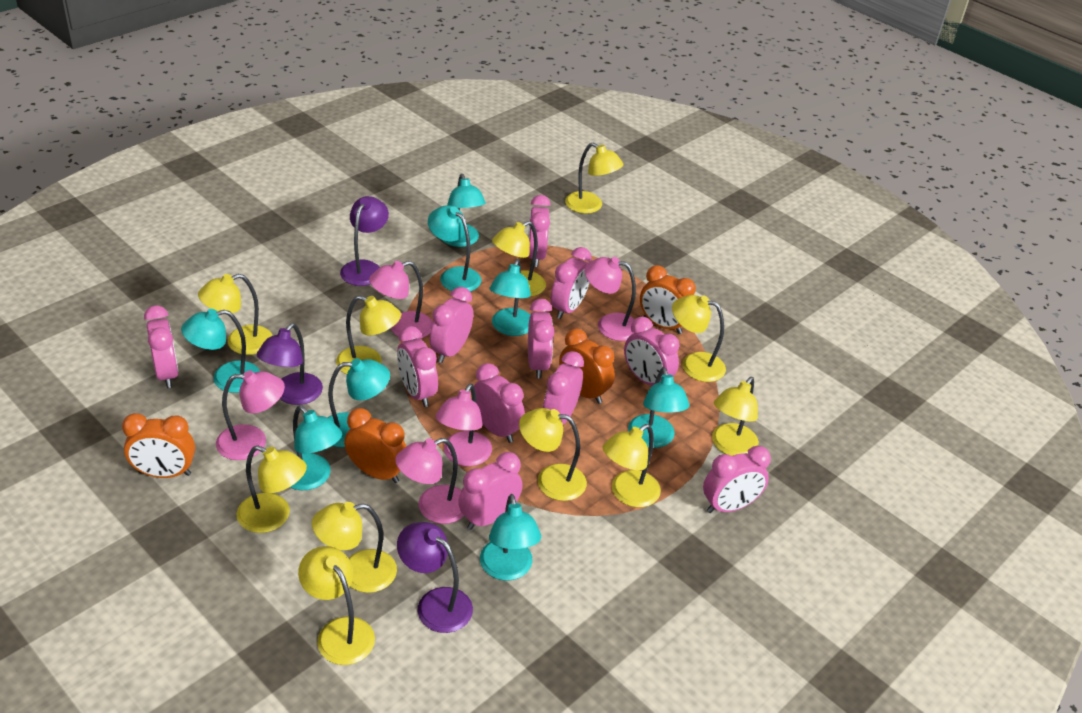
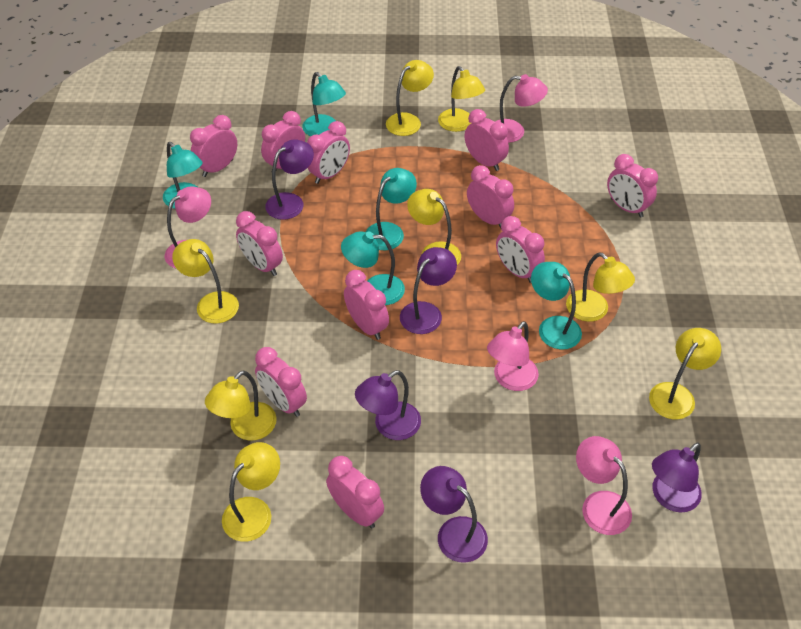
orange clock: [122,413,195,478] [344,408,406,483] [559,329,615,404] [640,265,696,334] = 4 -> none = 0
pink lamp: [216,370,285,460] [369,261,433,339] [395,438,464,524] [436,383,492,466] [584,257,636,341] = 5 -> [165,187,211,268] [487,321,539,391] [495,74,548,143] [576,436,632,535] = 4
purple lamp: [257,323,323,405] [340,196,389,286] [397,522,473,633] = 3 -> [265,140,314,220] [355,370,421,440] [400,247,457,334] [420,466,488,563] [652,442,702,512] = 5
turquoise lamp: [181,309,260,393] [290,405,342,490] [327,358,390,447] [428,205,482,292] [442,174,486,247] [480,494,541,580] [489,259,531,336] [628,367,690,448] = 8 -> [163,142,203,209] [302,72,346,136] [341,231,405,305] [366,168,417,250] [531,262,582,349] = 5
yellow lamp: [198,274,273,355] [237,445,307,533] [298,546,375,665] [312,502,397,593] [336,296,401,374] [492,221,546,297] [519,408,587,501] [565,142,623,214] [603,424,661,507] [672,295,726,382] [712,377,759,456] = 11 -> [172,239,239,324] [205,371,277,440] [222,442,280,542] [386,60,434,136] [407,189,461,265] [438,66,485,132] [566,252,635,322] [649,328,721,420] = 8

